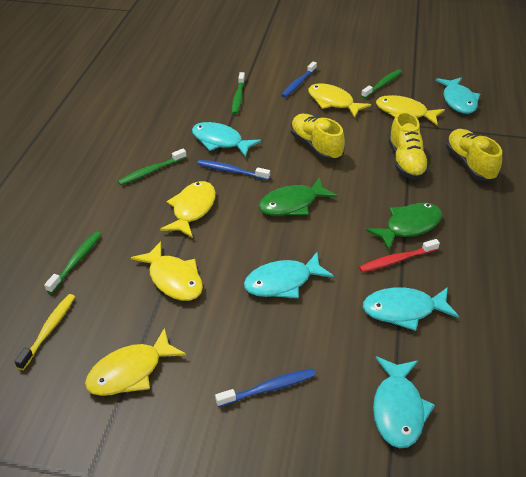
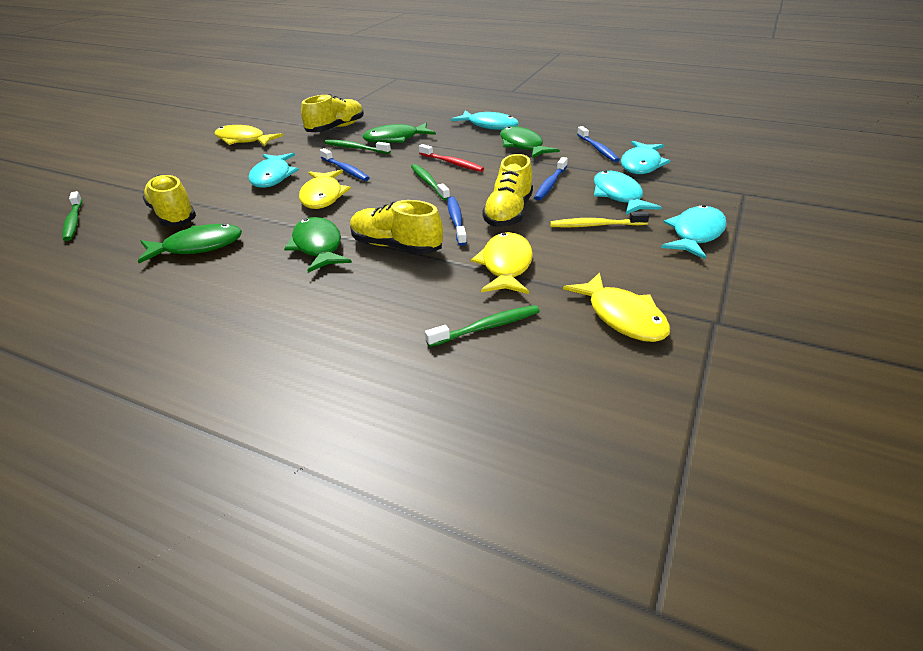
blue toothbrush: [197,160,270,180] [215,369,316,407] [281,61,317,98] = 3 -> [320,148,370,181] [447,196,467,246] [534,157,568,201] [577,126,620,162] = 4
green fish: [259,177,337,216] [366,203,442,250] = 2 -> [138,224,242,263] [284,217,352,273] [362,123,436,143] [500,126,560,158] = 4
yellow fish: [85,328,186,396] [131,241,203,301] [160,181,216,238] [308,83,371,118] [376,95,445,125] = 5 -> [215,125,283,146] [299,170,351,209] [471,232,533,294] [563,272,670,342] = 4
yellow shoe: [291,114,345,161] [388,112,430,180] [446,129,502,182] = 3 -> [142,174,196,227] [301,94,364,132] [350,200,443,254] [482,154,533,227] = 4

